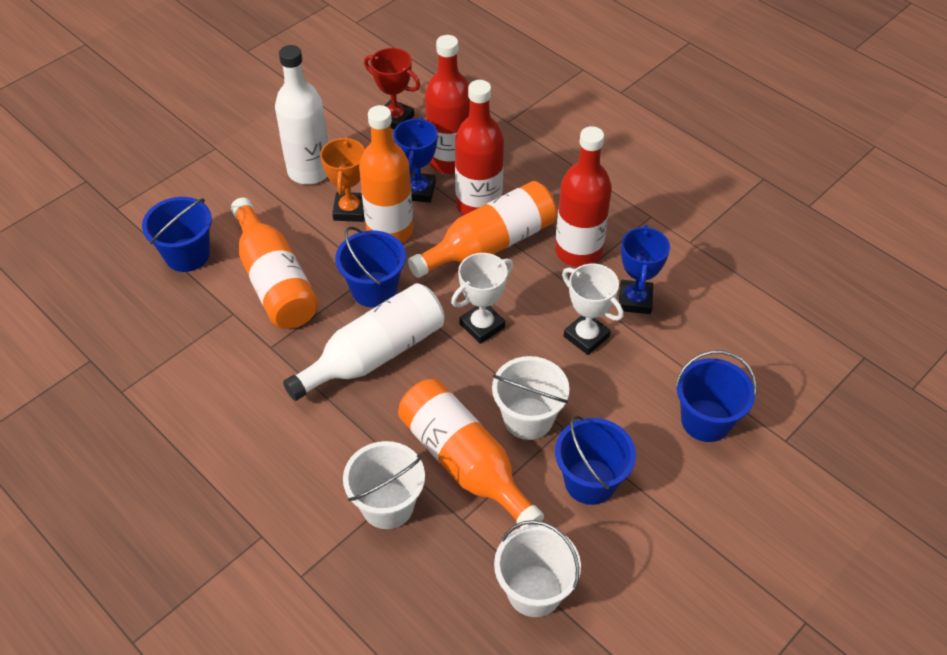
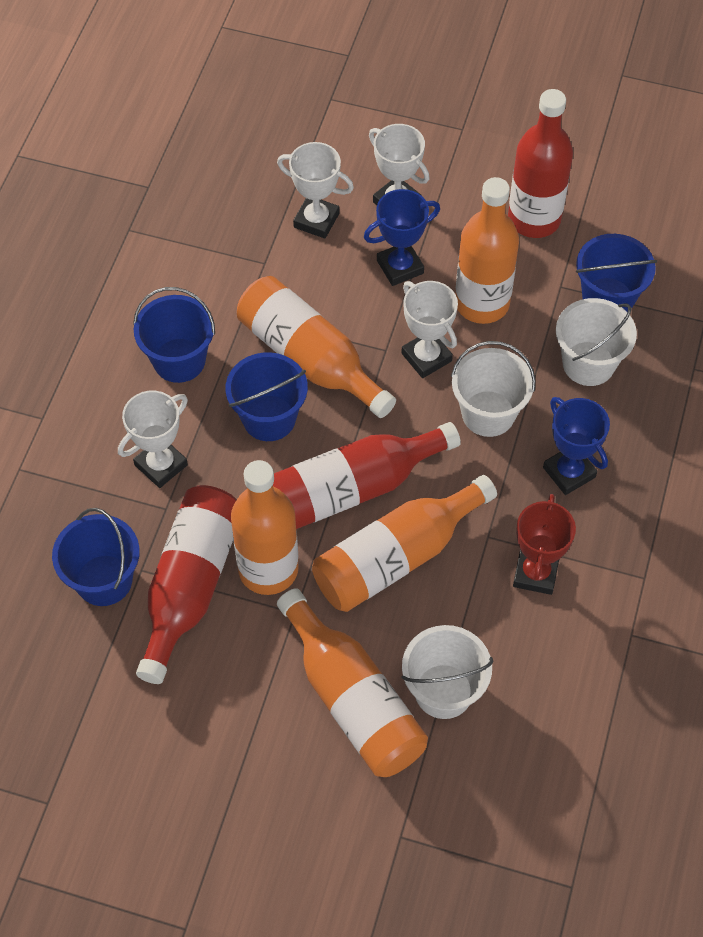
orange bottle: [231,198,319,329] [359,105,413,243] [398,379,544,528] [408,181,557,278] = 4 -> [231,460,299,595] [237,276,396,418] [277,588,428,777] [312,475,497,612] [456,177,519,324] = 5
orange trophy: [320,136,365,222] = 1 -> none = 0
white bottle: [275,45,329,184] [283,283,445,401] = 2 -> none = 0
white trophy: [451,253,513,344] [562,264,624,355] = 2 -> [118,391,188,488] [277,142,354,239] [369,124,430,205] [401,281,458,378] = 4

